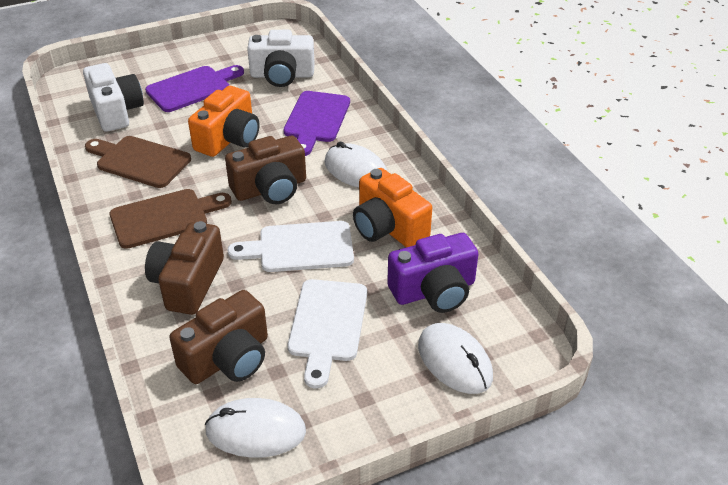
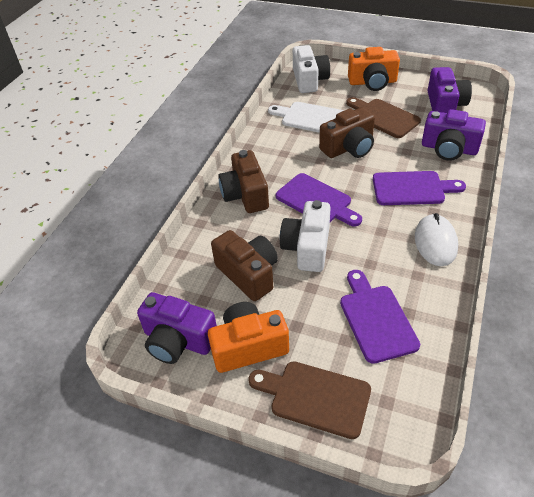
purple camera: [387,233,478,313] = 1 -> [137,292,217,364] [422,109,486,161] [427,67,472,113] = 3
purple cutting board: [145,65,244,112] [284,91,350,156] = 2 -> [276,173,362,227] [340,270,420,364] [373,171,466,205] = 3
white cutting board: [228,221,354,272] [288,279,367,388] = 2 -> [268,102,344,133] = 1
white mouse: [205,398,306,458] [324,142,387,188] [418,323,493,394] = 3 -> [415,213,458,266] = 1

